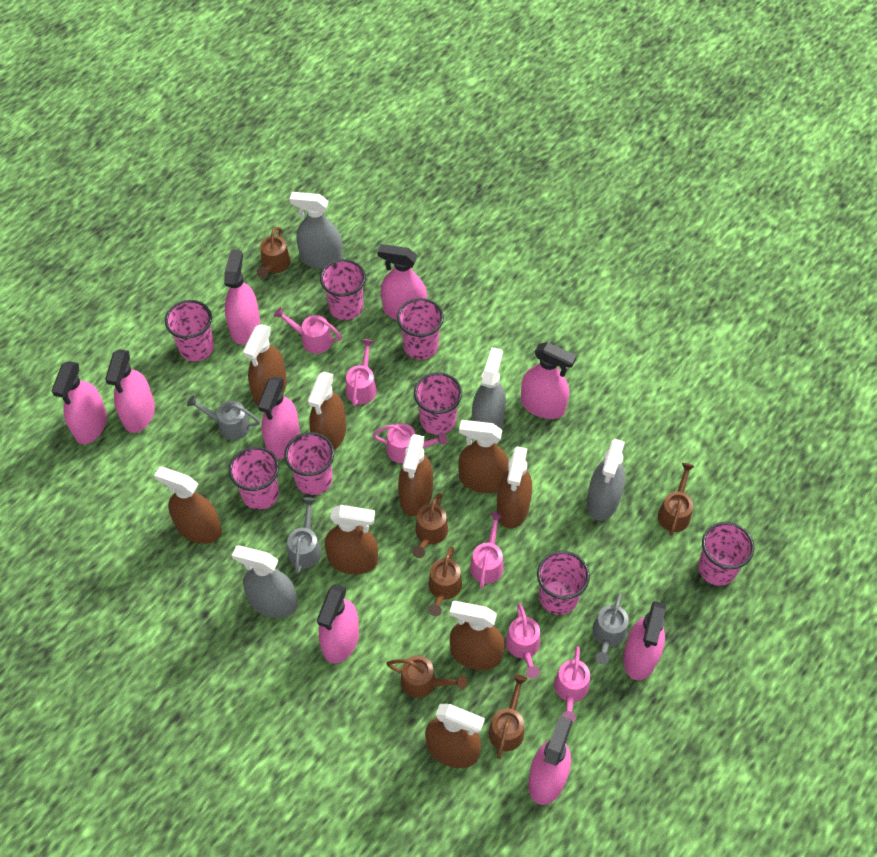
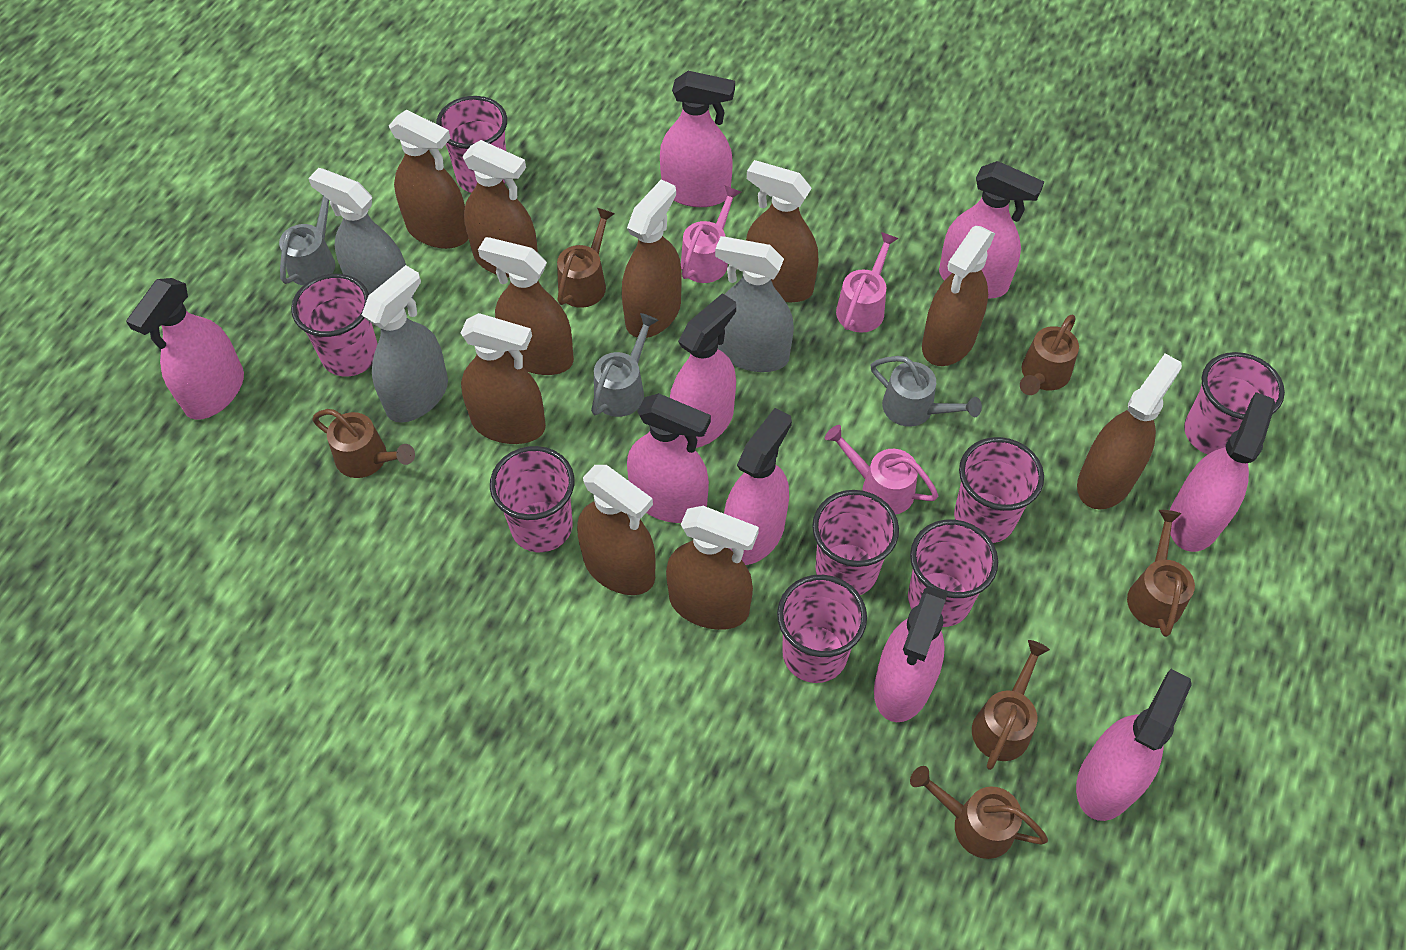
brown spray bottle: [154,466,222,544] [243,324,287,405] [307,372,346,450] [325,505,378,574] [398,434,433,516] [425,704,485,768] [450,601,505,670] [459,420,509,493] [497,446,532,529] = 9 -> [389,110,468,249] [461,313,546,444] [462,140,538,278] [478,237,574,375] [577,465,656,595] [622,179,682,338] [666,506,759,630] [746,160,819,303] [922,226,995,366] [1077,354,1182,510] = 10
grey spray bottle: [232,545,298,618] [289,192,343,269] [472,347,506,429] [587,439,625,521] = 4 -> [308,168,414,308] [362,265,448,423] [715,236,794,372] = 3
pink watering can: [274,307,342,354] [346,339,377,406] [372,423,447,463] [470,512,503,589] [506,604,540,678] [554,646,590,723] = 6 -> [681,186,741,283] [825,425,938,515] [836,232,899,333] = 3

